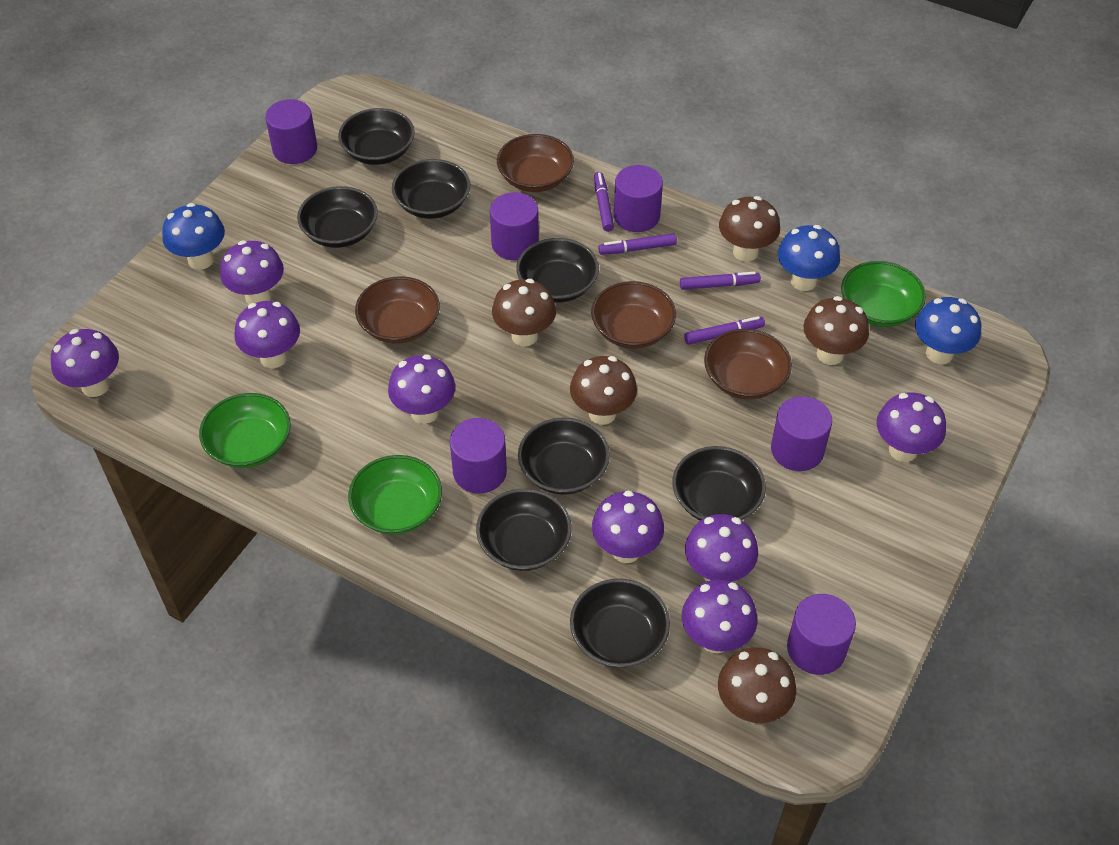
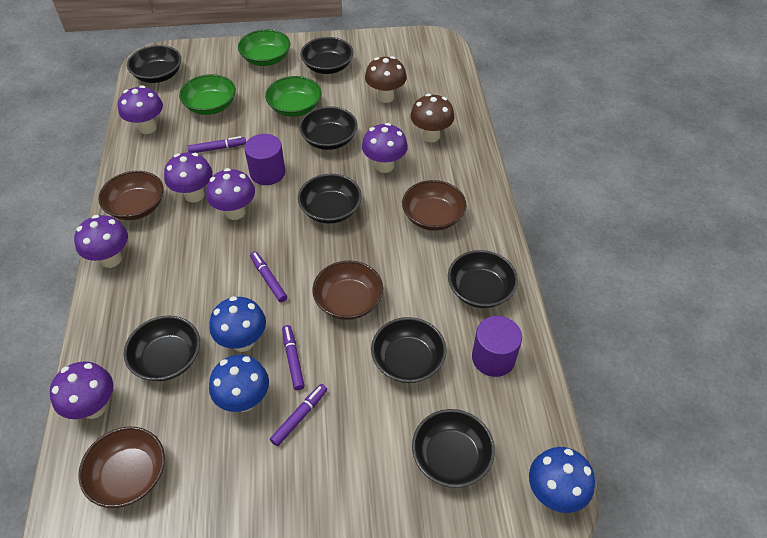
brown mushroom: [492,279,556,346] [570,356,637,425] [718,647,796,723] [719,196,780,262] [803,296,869,365] = 5 -> [365,56,407,103] [410,94,454,142] = 2
purple cylinder: [265,99,317,164] [450,418,507,494] [490,192,539,260] [614,165,663,232] [771,396,832,471] [787,594,856,675] = 6 -> [244,134,285,185] [472,316,522,377] = 2
purple mushroom: [51,329,119,397] [220,240,284,304] [234,301,300,368] [388,354,455,424] [592,490,664,563] [682,580,758,653] [685,514,758,582] [877,392,946,462] = 8 -> [50,361,113,419] [74,215,128,268] [118,85,163,134] [164,152,212,202] [206,168,255,220] [362,123,408,173] = 6

